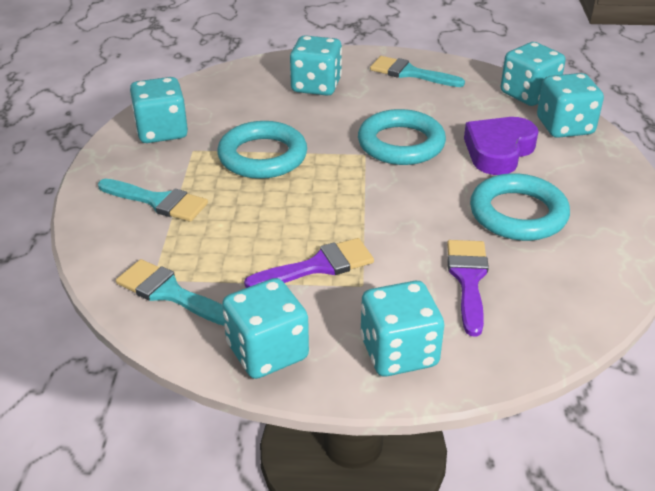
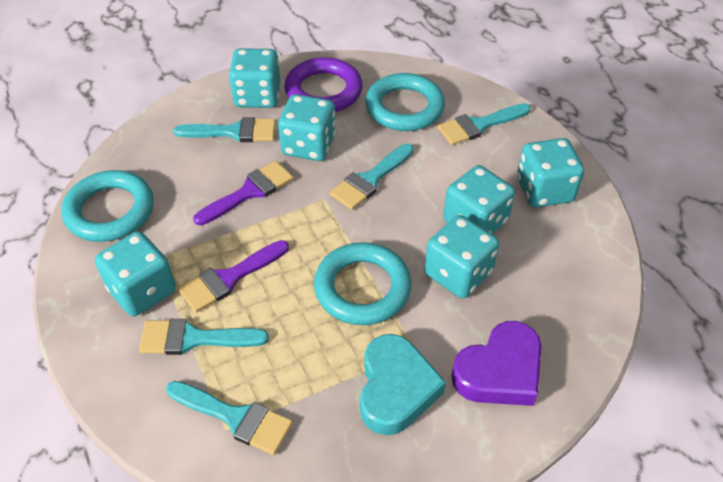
purple ring: none = 0 -> [284,57,363,112] = 1
turquoise brush: [98,179,208,222] [116,259,225,326] [370,56,465,87] = 3 -> [139,319,269,355] [166,381,293,455] [173,117,276,142] [330,144,414,210] [437,103,531,145] = 5
turquoise heart: none = 0 -> [360,334,446,435] = 1

